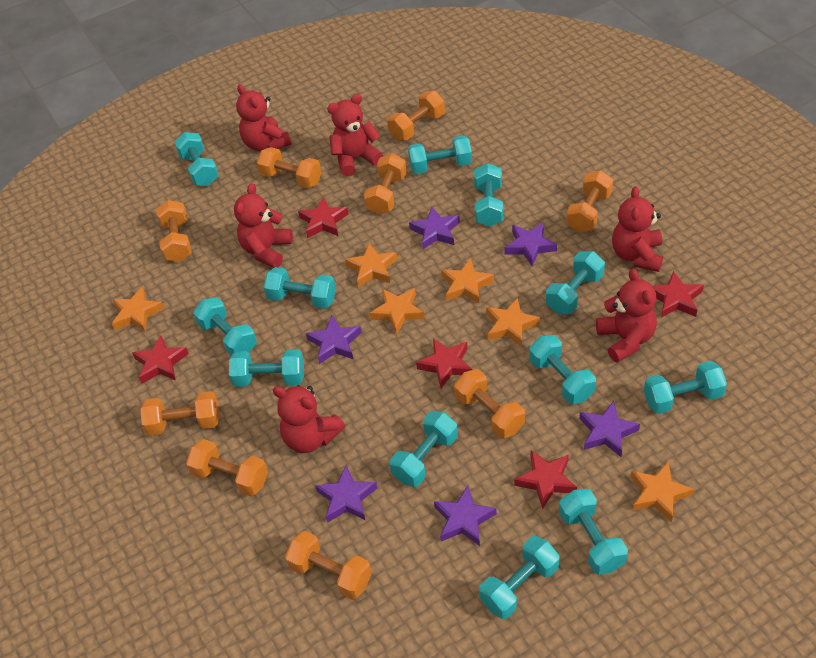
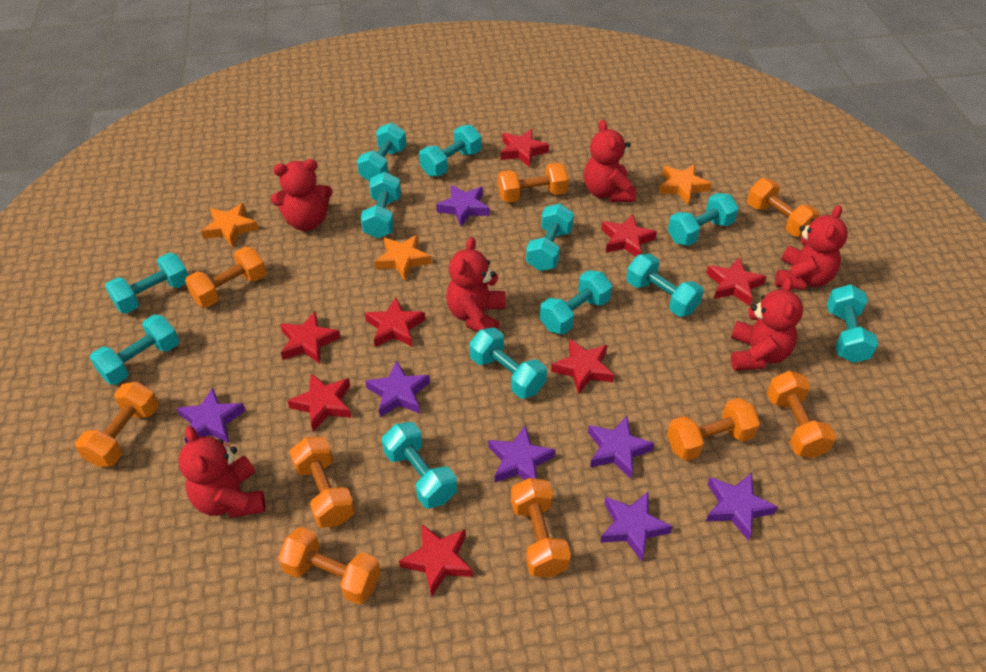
orange star: [112,286,164,332] [345,243,397,287] [370,288,425,335] [441,258,494,304] [486,298,540,347] [631,462,694,523] = 6 -> [201,203,259,247] [374,234,432,280] [659,164,712,204] = 3
purple star: [306,315,362,364] [315,465,377,523] [409,207,460,249] [434,486,497,546] [504,223,557,266] [579,401,640,457] = 6 -> [177,387,246,444] [365,360,430,417] [436,185,490,226] [488,425,555,483] [588,416,654,479] [600,492,673,561] [706,473,778,540] = 7
red star: [132,335,189,384] [298,197,349,238] [416,338,472,388] [514,451,577,509] [653,271,704,318] = 5 -> [280,311,341,364] [287,373,352,432] [365,297,425,347] [399,524,473,597] [501,129,549,167] [551,339,614,395] [602,214,657,257] [706,258,767,306] = 8

